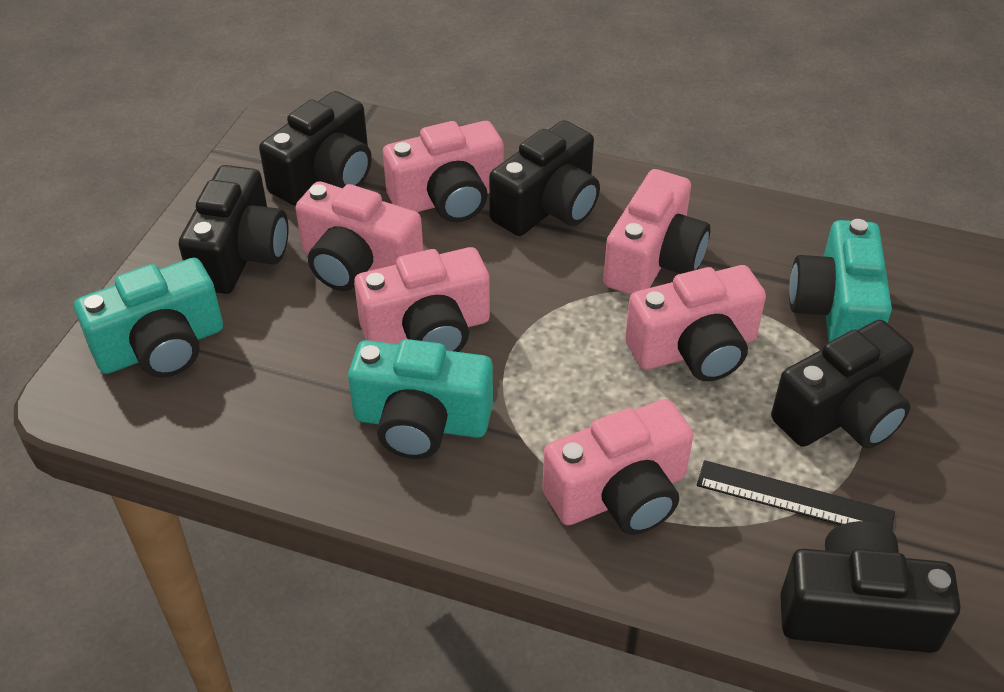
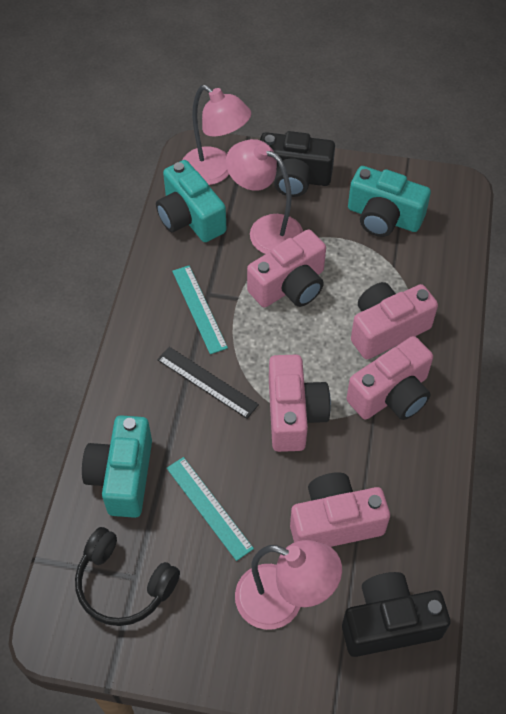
black camera: [179,165,288,294] [259,91,372,205] [489,120,600,236] [771,320,914,448] [780,521,961,653] = 5 -> [260,131,335,197] [342,572,450,657] = 2
black headphones: none = 0 -> [75,527,180,626] = 1
pink camera: [295,181,423,291] [354,247,490,352] [383,121,504,222] [542,399,693,535] [603,169,710,295] [625,265,766,381] = 6 -> [247,229,326,307] [269,355,331,452] [290,472,390,547] [346,336,433,420] [351,282,438,359] = 5
pink lamp: none = 0 -> [183,85,251,185] [226,139,303,254] [235,540,342,630] = 3
turquoise ruler: none = 0 -> [167,457,254,561] [172,266,228,354] = 2

